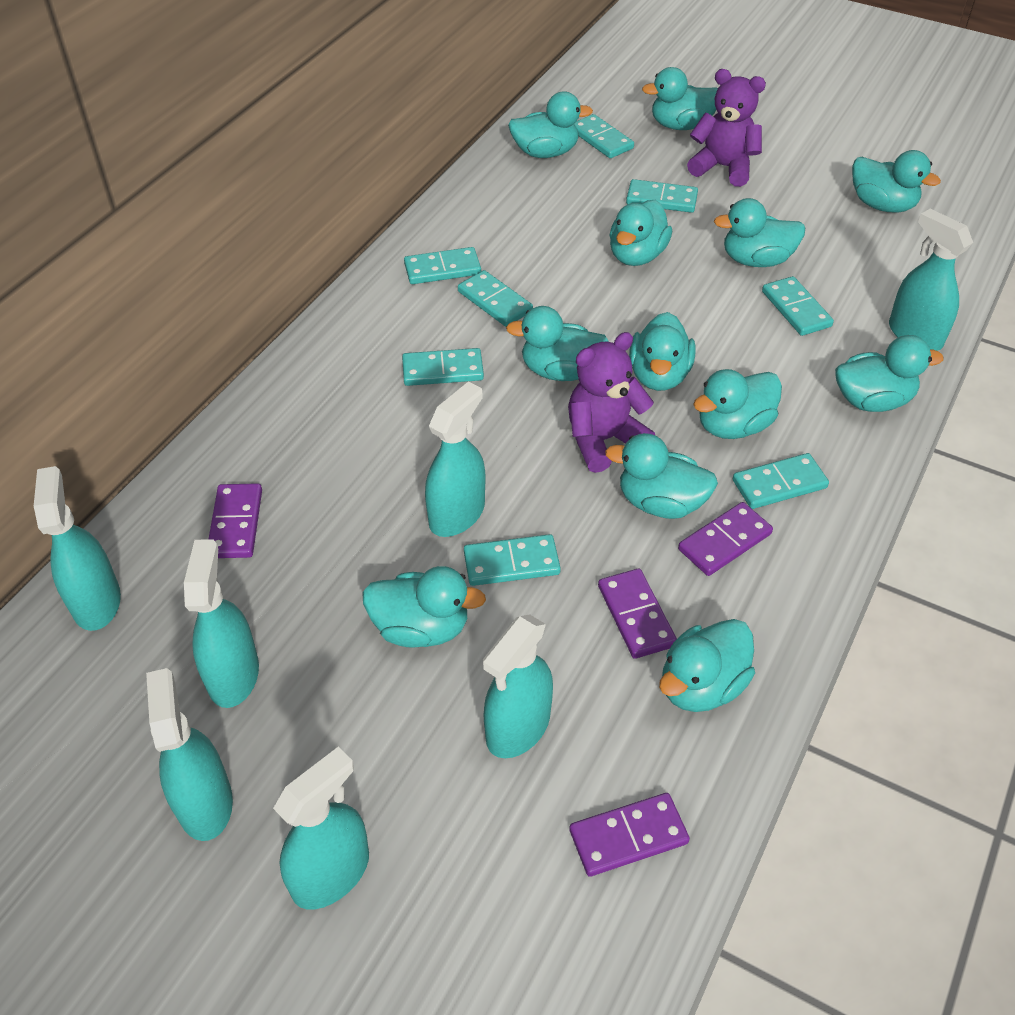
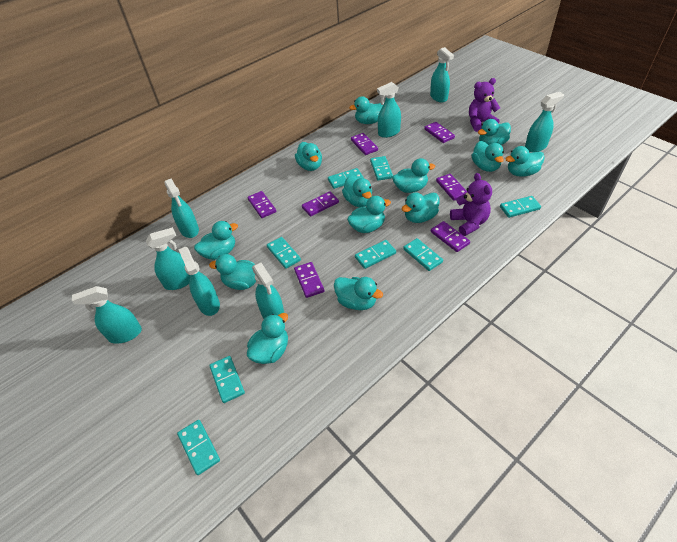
purple domino: [208,483,262,558] [569,793,690,877] [598,569,677,659] [678,502,773,576] = 4 -> [247,191,276,218] [294,262,324,298] [302,191,339,217] [351,133,378,155] [424,122,455,143] [431,221,470,252] [436,174,467,201] = 7
turquoise duck: [362,566,486,648] [506,306,609,381] [508,91,593,158] [605,433,718,519] [609,200,672,266] [629,312,695,391] [642,67,718,130] [659,619,755,712] [693,369,782,439] [714,198,805,267] [835,335,943,412] [852,150,941,213] = 12 -> [194,221,238,260] [209,254,256,290] [247,313,288,364] [295,142,322,171] [334,277,383,310] [342,175,372,207] [347,196,391,233] [349,96,383,124] [392,158,435,193] [402,192,439,223] [472,141,504,172] [478,119,511,145] [505,146,545,177] = 13
turquoise spray bottle: [34,466,121,631] [146,668,233,841] [184,539,259,708] [273,747,369,909] [425,382,485,537] [483,615,553,758] [889,209,973,351] = 7 -> [72,286,142,344] [146,227,190,290] [164,179,199,238] [178,247,220,316] [252,262,284,319] [377,82,401,138] [430,47,454,102] [525,92,564,152] = 8

